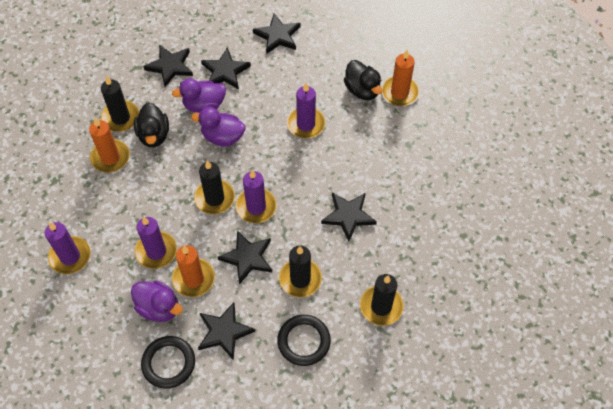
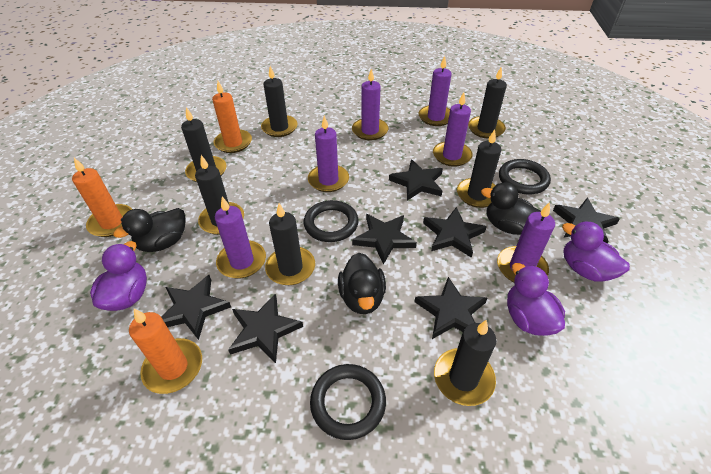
black candle: [101,76,139,132] [194,160,235,214] [279,246,322,297] [360,274,404,326] = 4 -> [181,107,227,182] [195,155,244,235] [261,66,298,137] [265,203,315,285] [434,320,497,406] [457,129,501,208] [468,67,507,139] = 7
black duck: [134,102,169,147] [344,60,382,100] = 2 -> [113,208,186,252] [338,253,386,314] [481,183,541,235] = 3
black ring: [141,336,195,389] [277,315,331,366] = 2 -> [304,200,359,242] [310,364,386,440] [499,159,551,194] = 3
black star: [144,45,193,87] [198,302,255,360] [201,47,251,89] [218,231,272,285] [253,13,300,54] [321,193,377,242] = 6 -> [161,275,231,340] [228,293,303,363] [352,214,417,265] [389,159,443,201] [415,277,487,339] [423,207,486,258] [553,198,620,243] = 7
purple candle: [45,222,91,274] [135,216,177,269] [236,170,276,223] [287,83,325,138] = 4 -> [215,197,266,279] [308,116,349,192] [352,69,389,140] [418,56,451,126] [433,92,473,167] [497,202,555,282] = 6

